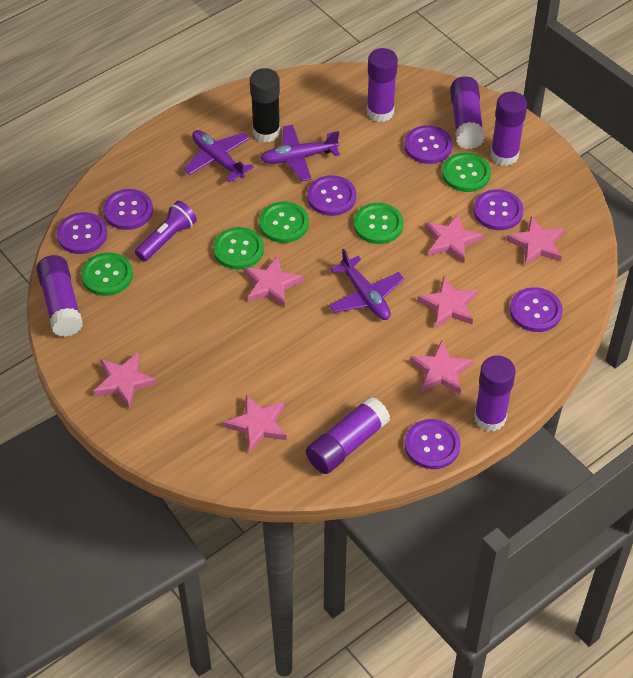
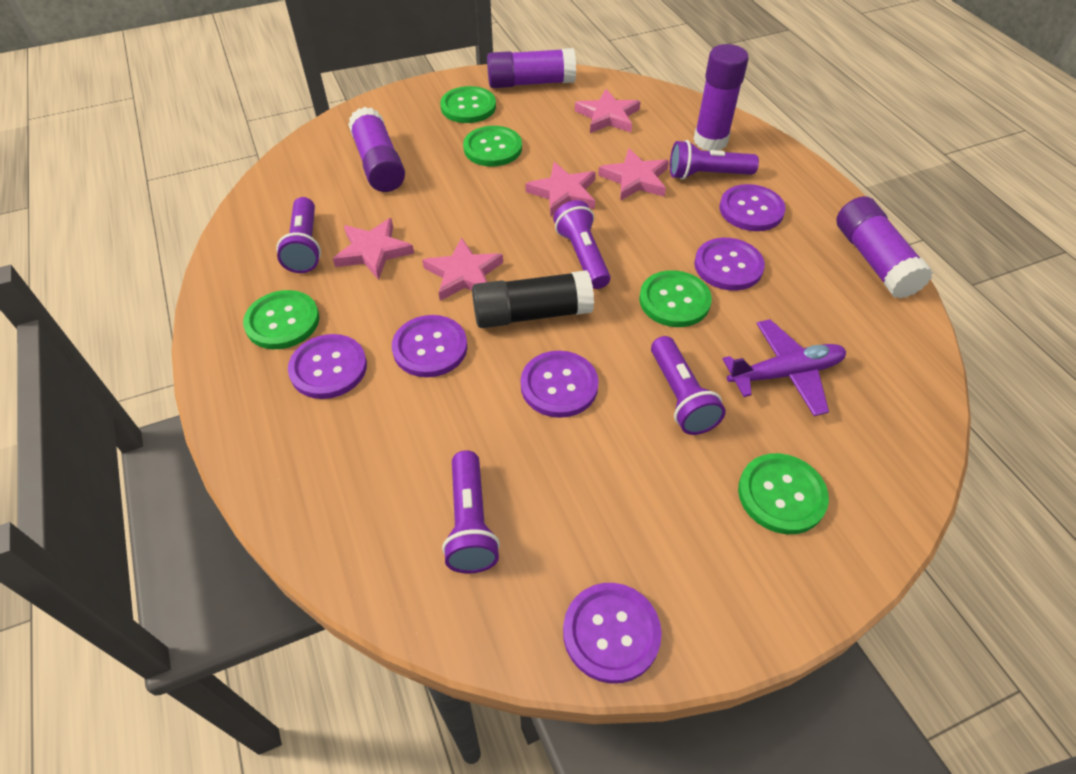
pink star: [93,352,157,408] [224,395,287,453] [244,255,303,307] [410,341,473,394] [417,277,478,328] [425,213,483,263] [506,216,564,265] = 7 -> [333,218,414,280] [422,238,503,301] [526,162,596,217] [575,89,641,133] [598,148,669,201] = 5
purple button: [57,212,107,254] [103,189,153,230] [307,175,356,216] [404,125,452,164] [405,419,460,469] [473,189,523,230] [510,287,563,332] = 7 -> [288,334,367,399] [392,315,467,377] [521,351,599,418] [563,583,662,684] [694,238,765,291] [720,184,786,231] = 6
purple flashlight: [135,201,197,261] = 1 -> [276,197,321,273] [442,450,500,574] [553,200,611,289] [651,336,726,435] [670,140,759,180] = 5
purple glue stick: [36,255,83,337] [306,396,390,474] [367,48,398,122] [450,76,485,149] [474,356,516,432] [491,92,527,166] = 6 -> [348,107,405,192] [487,48,576,88] [694,44,749,151] [836,196,933,299] = 4
purple plane: [183,130,254,183] [261,125,340,181] [329,249,404,320] = 3 -> [723,319,846,416] = 1

